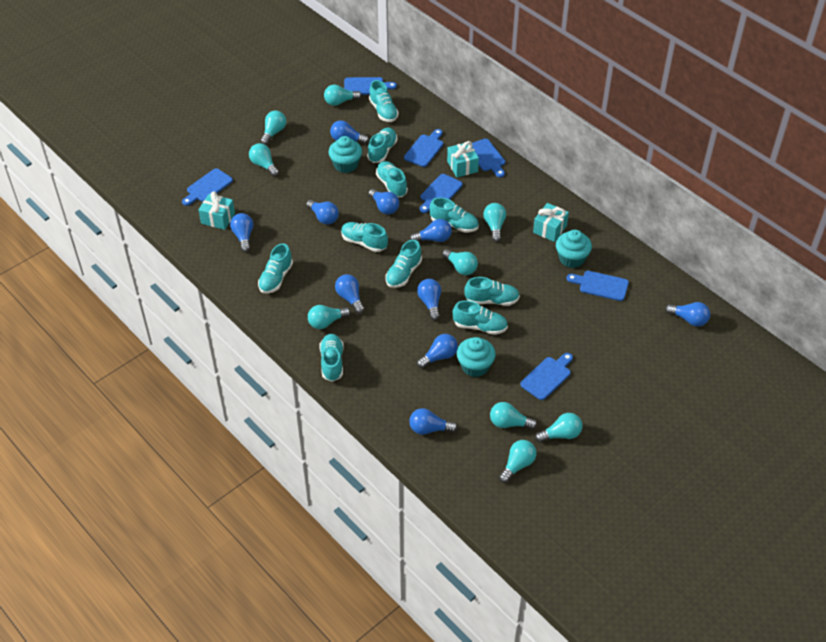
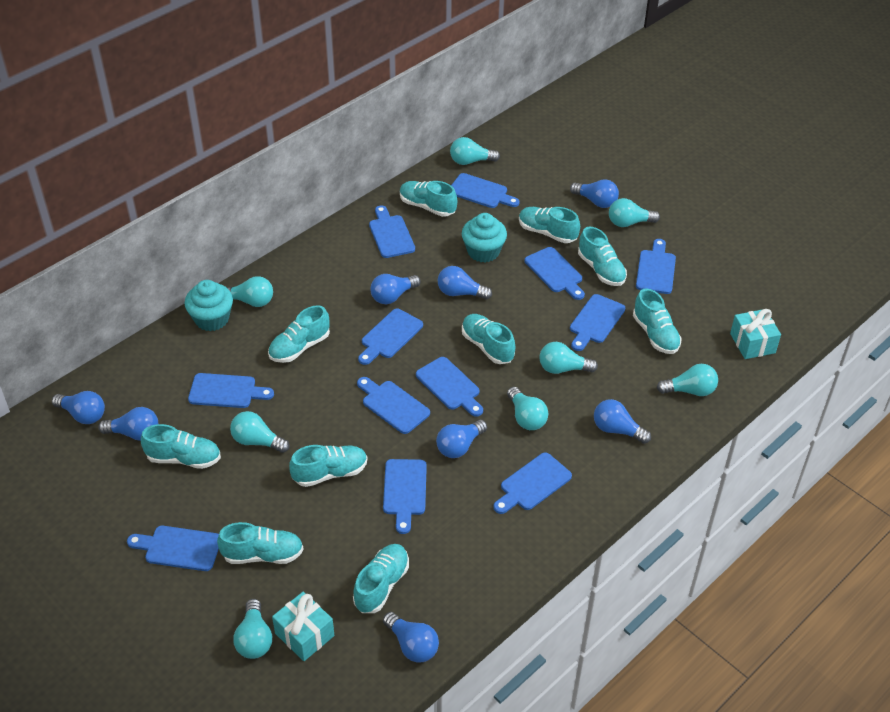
blue cutting board: [182,168,233,206] [344,77,397,95] [404,129,443,167] [420,174,463,213] [472,139,505,177] [520,353,573,400] [567,271,629,301] = 7 -> [127,526,219,571] [188,373,274,408] [357,377,430,434] [358,308,423,365] [369,205,415,258] [383,459,427,534] [416,357,483,417] [451,173,520,208] [493,452,572,514] [525,247,585,300] [570,294,625,351] [636,239,676,294] = 12
blue light bulb: [230,213,253,252] [306,200,339,224] [330,120,369,144] [335,274,365,314] [368,189,399,214] [409,408,458,435] [410,219,452,242] [417,279,441,321] [417,334,458,369] [665,302,710,327] = 10 -> [52,391,105,424] [98,407,158,441] [370,274,421,304] [383,612,439,663] [436,420,487,458] [438,266,492,300] [570,179,619,208] [594,399,651,444] = 8
turquoise cupcake: [328,136,362,173] [457,337,496,377] [556,230,592,268] = 3 -> [185,280,233,331] [462,213,507,262] = 2
turquoise gift: [199,191,235,230] [447,141,479,177] [533,203,569,242] = 3 -> [272,592,334,661] [730,309,781,359] = 2
turquoise light bulb: [249,143,279,177] [261,111,286,145] [308,305,351,329] [324,85,362,106] [442,249,478,275] [484,203,506,242] [490,402,537,429] [499,440,536,483] [535,413,582,443] = 9 -> [228,276,273,307] [230,411,289,453] [233,599,272,659] [450,137,500,165] [507,387,548,430] [539,342,598,374] [609,198,660,227] [657,364,718,396] = 8

